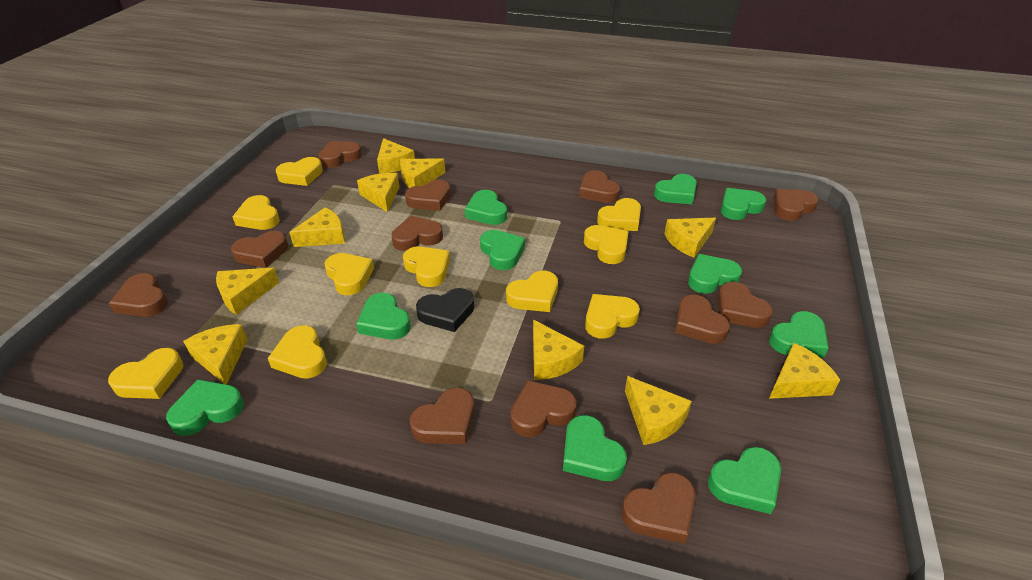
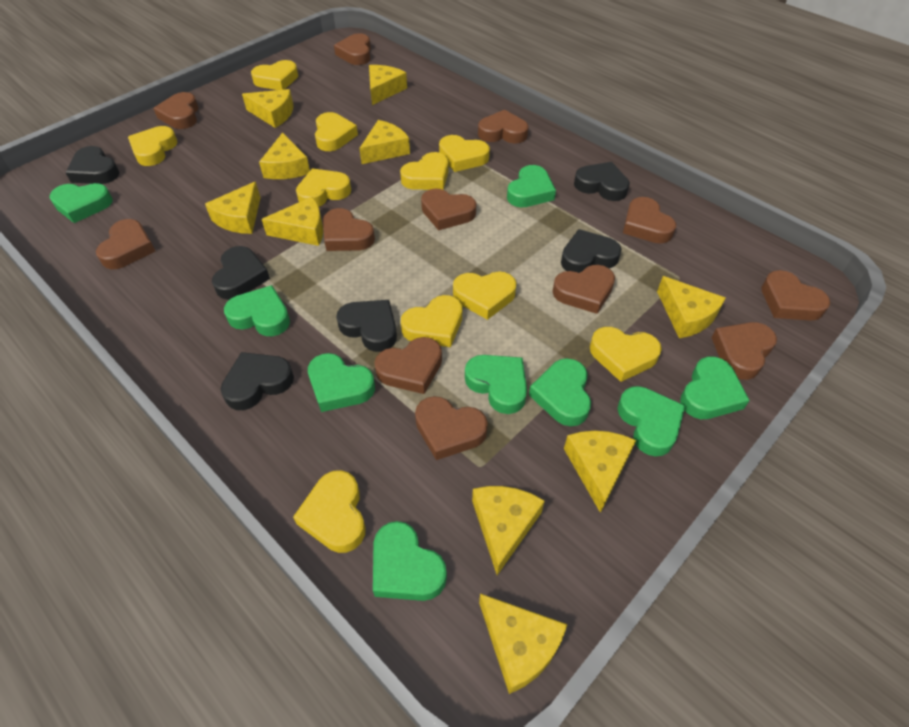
black heart: [416,288,474,332] = 1 -> [65,146,120,184] [212,246,270,300] [221,352,294,410] [336,300,397,352] [561,229,621,273] [574,162,630,201] = 6
green heart: [166,379,244,436] [356,293,411,340] [465,190,507,225] [480,230,525,270] [563,415,627,481] [654,174,697,204] [688,254,742,294] [708,447,781,514] [721,188,766,220] [769,311,829,358] = 10 -> [49,183,113,223] [224,285,290,336] [308,353,375,412] [373,521,447,601] [465,355,527,414] [507,165,556,207] [529,358,591,426] [618,386,685,457] [680,357,750,419] = 9

